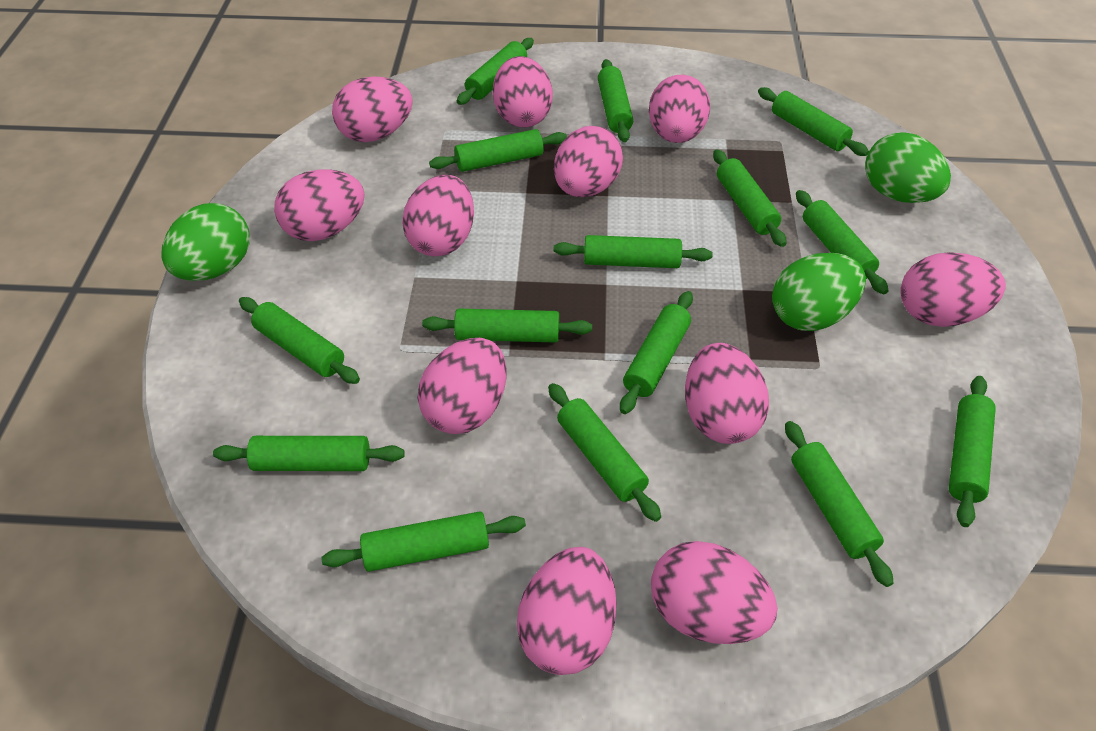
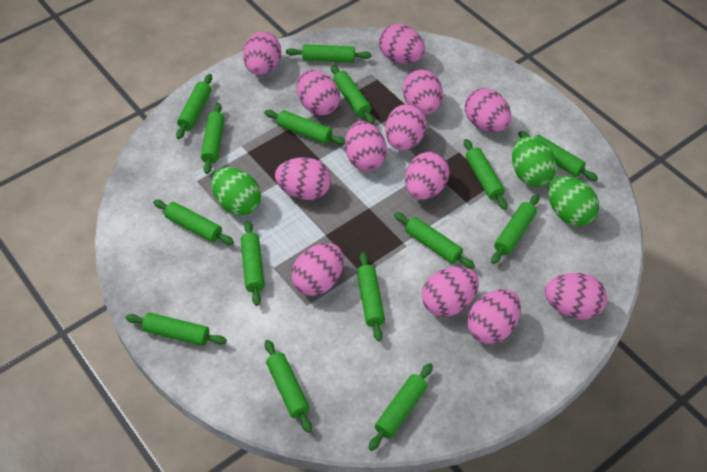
pink egg: [274,170,365,241] [332,76,413,142] [402,175,474,256] [417,338,506,434] [493,56,553,127] [517,547,616,675] [554,126,623,197] [649,75,710,143] [651,541,778,644] [685,343,769,444] [900,252,1006,327] = 11 -> [243,32,281,75] [275,157,331,200] [291,243,344,296] [297,70,340,116] [345,121,387,171] [379,24,425,64] [385,104,427,151] [403,69,443,114] [405,152,450,200] [422,267,479,317] [465,88,511,132] [467,289,521,344] [545,273,607,319] = 13

